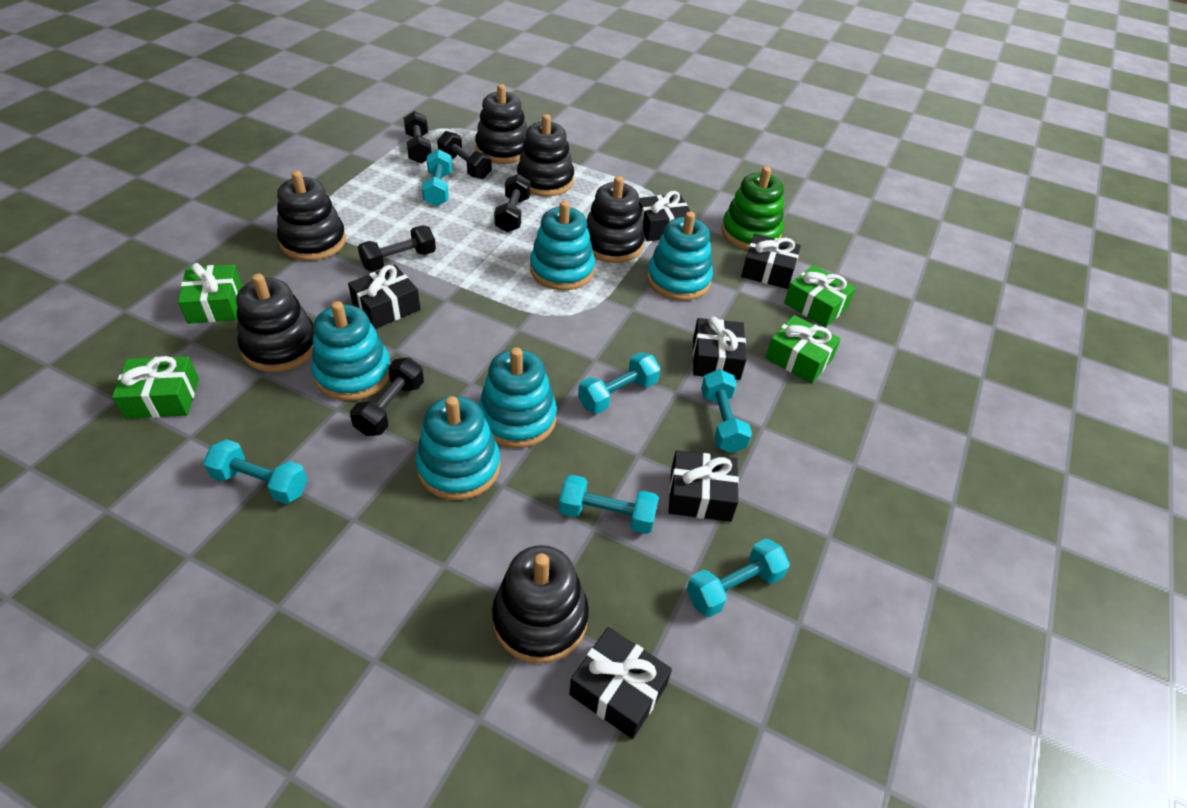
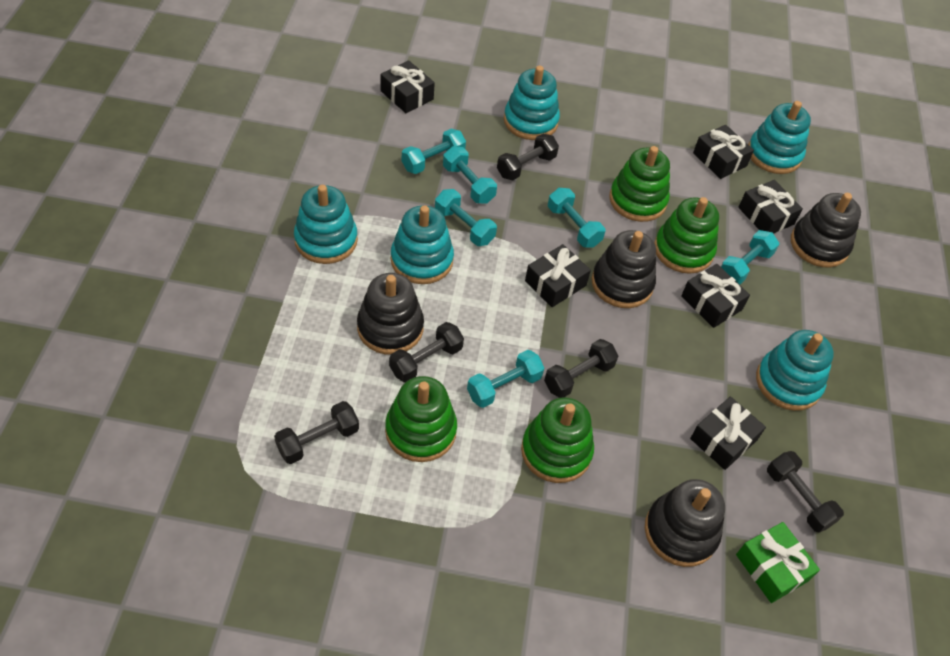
black stacking toy: [236,274,314,372] [277,171,346,261] [475,84,527,164] [492,545,589,664] [517,114,574,196] [587,176,645,263] = 6 -> [357,273,424,355] [592,230,656,308] [645,479,725,567] [791,193,861,267] = 4
green gift: [112,356,199,419] [178,263,242,324] [766,315,841,383] [784,265,856,327] = 4 -> [736,522,820,603] = 1
green stacking toy: [721,166,784,250] = 1 -> [385,376,457,462] [521,397,594,483] [609,146,670,222] [654,197,719,274] = 4

